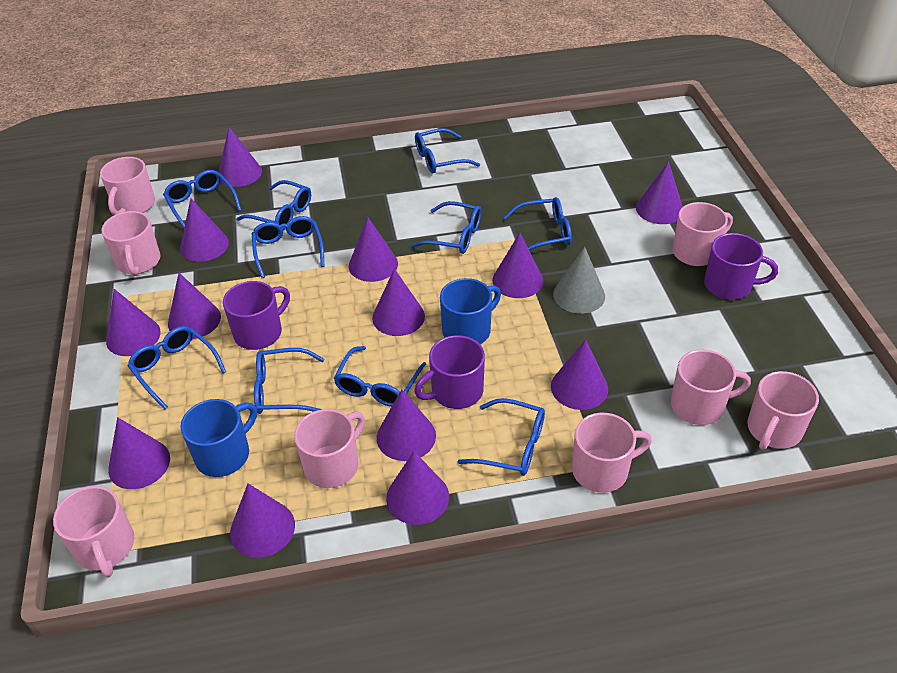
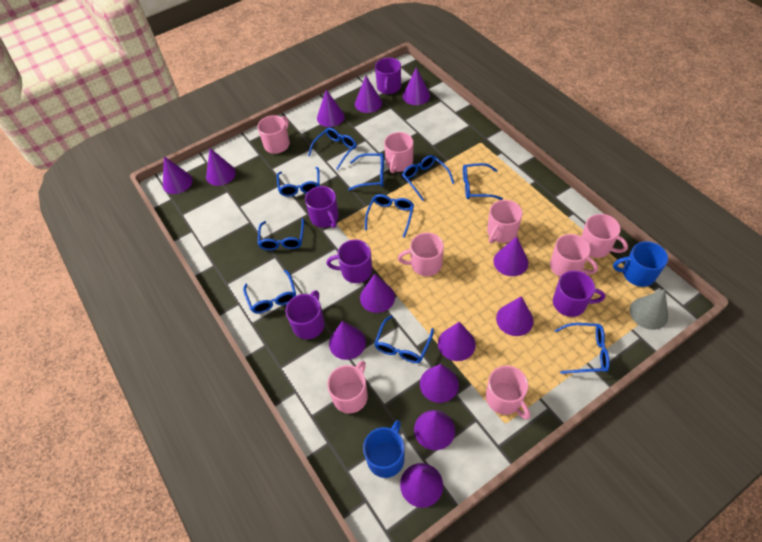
purple mug: [223,281,290,350] [414,335,485,409] [704,233,778,300] = 3 -> [286,290,325,339] [305,186,339,228] [326,240,372,283] [375,58,401,95] [553,271,605,317] = 5

